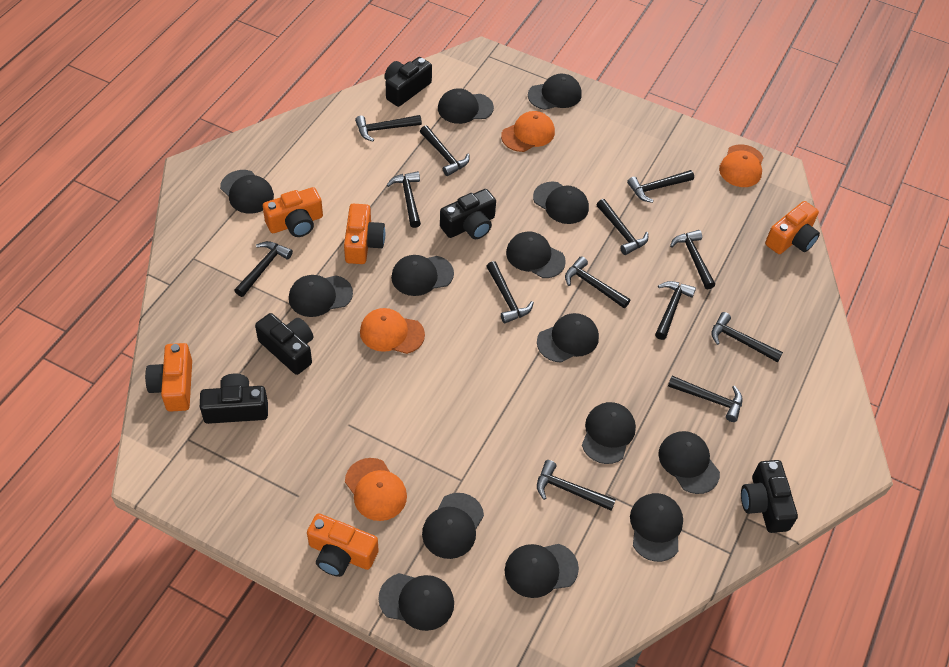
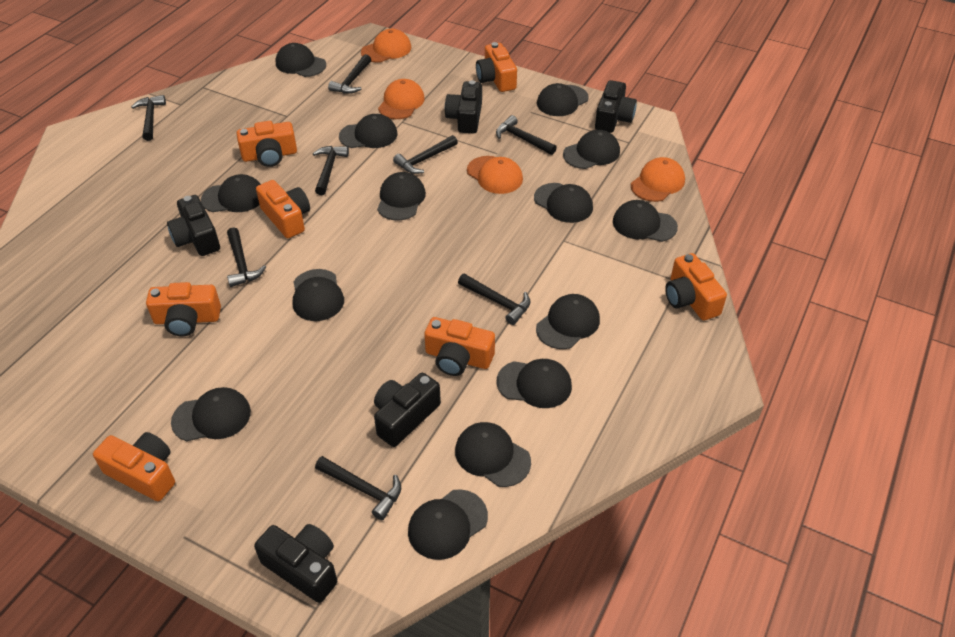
black hammer: [234,241,293,297] [355,115,422,141] [387,171,421,228] [420,125,470,176] [486,261,534,323] [537,460,616,511] [565,256,630,308] [596,199,648,255] [627,170,694,203] [655,281,696,340] [668,376,743,422] [670,230,715,290] [711,312,783,362] = 13 -> [131,95,166,141] [227,227,266,287] [313,146,349,195] [315,456,401,520] [328,54,371,94] [393,135,458,174] [458,274,530,325] [496,115,557,155] = 8
orange camera: [145,343,192,412] [263,187,323,237] [307,513,379,577] [344,204,385,264] [765,201,820,254] = 5 -> [93,432,175,501] [146,282,221,336] [237,121,297,167] [256,180,310,238] [424,317,495,376] [476,42,517,92] [665,253,727,320] = 7

